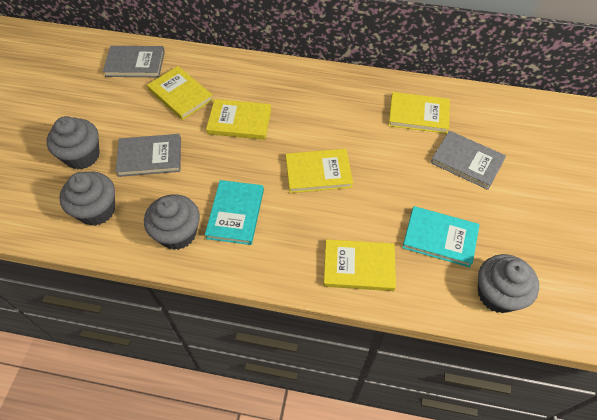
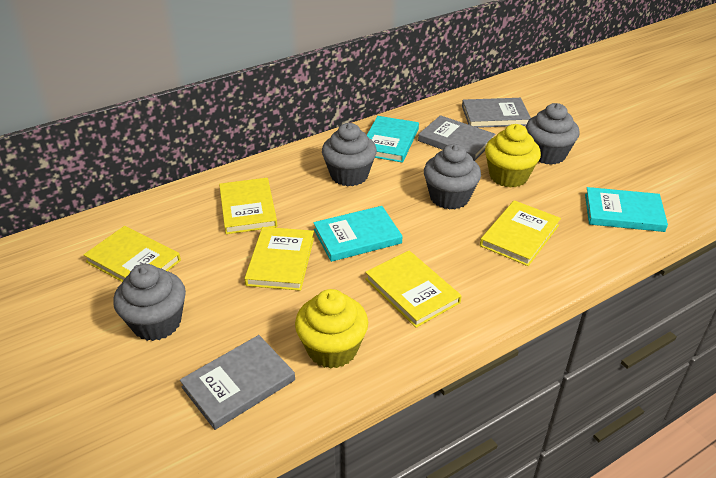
turquoise book: [205,180,264,245] [402,206,480,268] = 2 -> [313,206,402,262] [367,116,419,163] [585,187,668,232] = 3
yellow cupcake: none = 0 -> [295,289,368,369] [485,124,541,188] = 2

